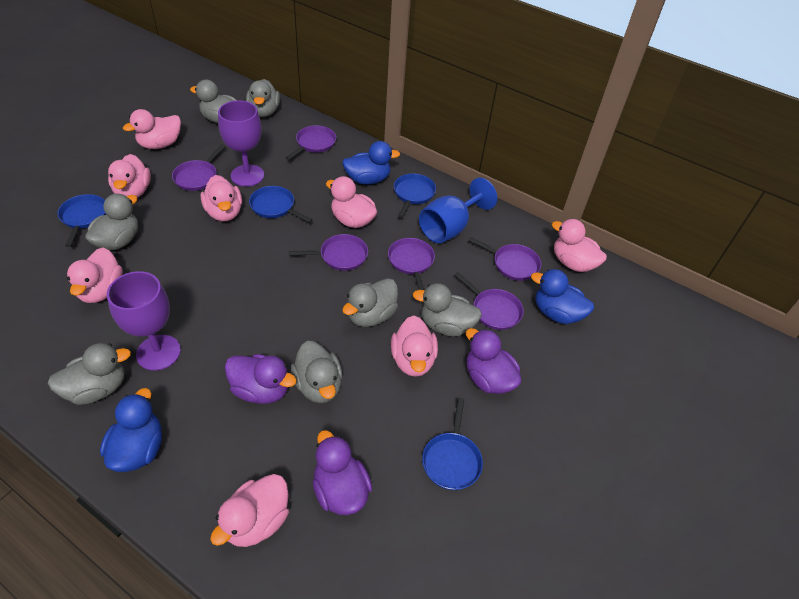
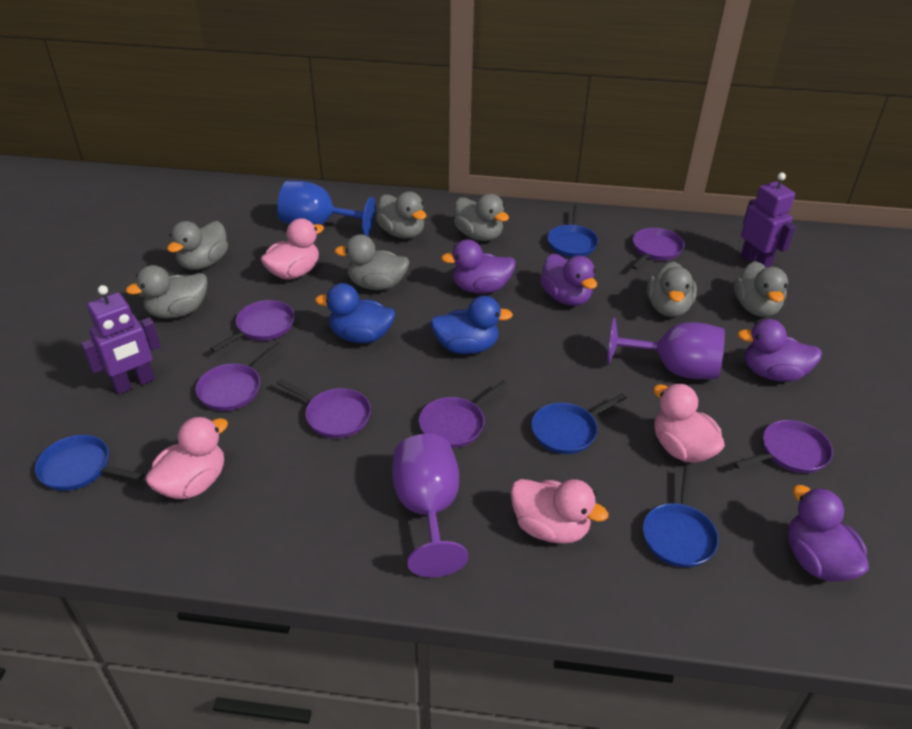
blue duck: [100,388,162,472] [342,141,400,185] [531,269,594,324] = 3 -> [315,283,395,343] [430,296,513,354] = 2
pink duck: [67,248,123,303] [108,154,151,198] [123,109,181,149] [200,175,242,221] [210,474,289,547] [326,176,377,228] [391,316,438,377] [552,219,607,272] = 8 -> [145,417,228,499] [261,218,324,279] [510,479,608,544] [653,384,725,463] = 4
purple duck: [224,354,297,404] [312,430,372,515] [466,328,521,394] = 3 -> [441,240,516,294] [540,254,597,306] [737,319,822,382] [788,485,869,582] = 4
purple robot: none = 0 -> [81,285,161,394] [741,173,796,268] = 2

